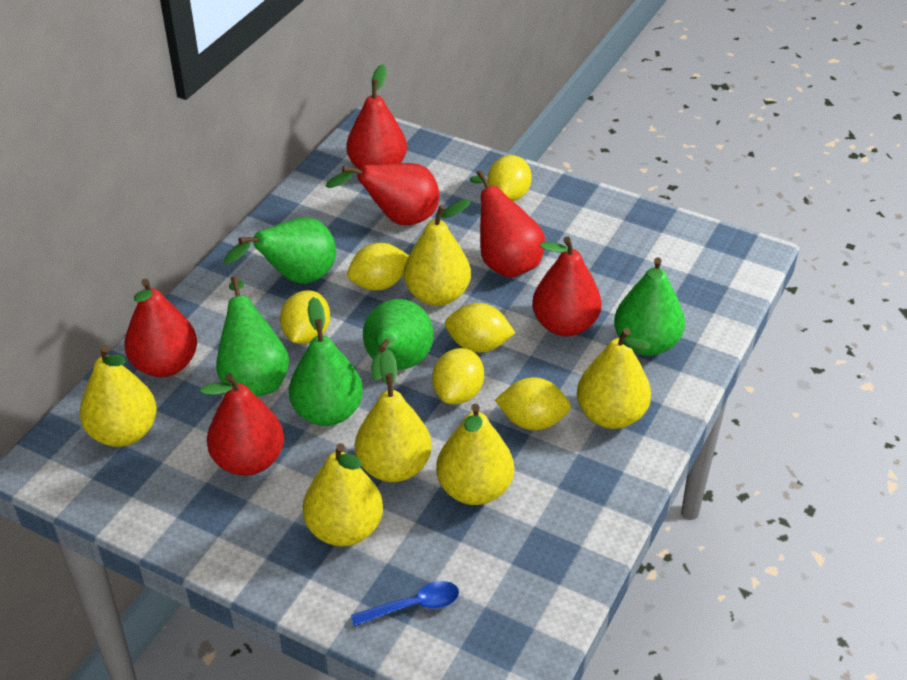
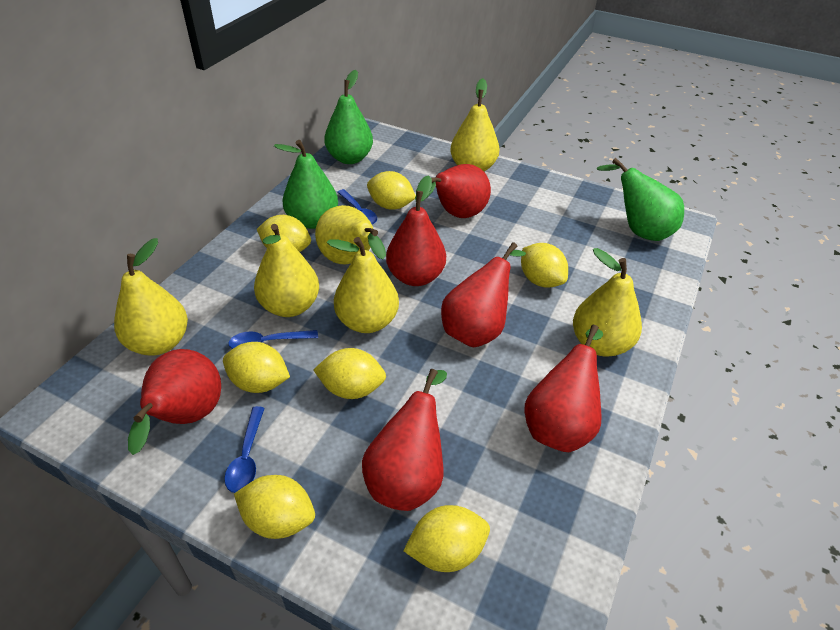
blue spoon: [351,581,459,627] = 1 -> [224,406,265,493] [228,330,318,349] [337,189,377,224] = 3
green pear: [216,276,289,397] [224,217,336,284] [289,297,363,426] [363,299,434,381] [614,257,685,356] = 5 -> [274,140,338,229] [324,70,373,164] [597,158,684,241] = 3
yellow lemon: [280,290,330,344] [347,243,409,290] [432,348,484,404] [445,303,515,353] [488,155,532,201] [495,378,571,430] = 6 -> [223,342,290,393] [234,475,315,539] [257,215,311,252] [313,348,386,399] [367,171,416,210] [403,505,490,572] [521,243,568,288] = 7

